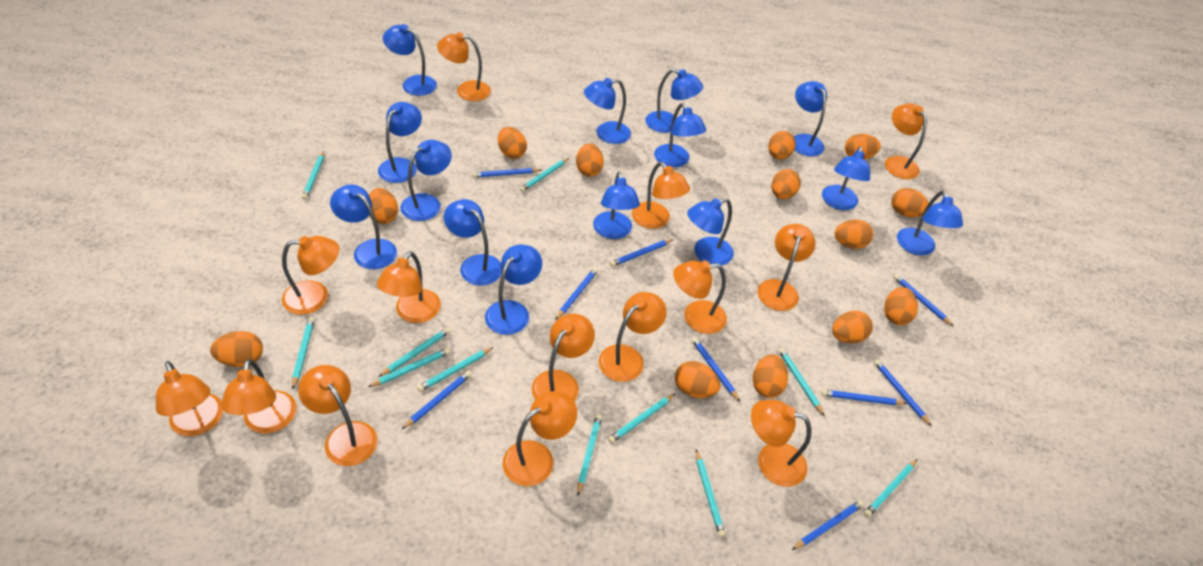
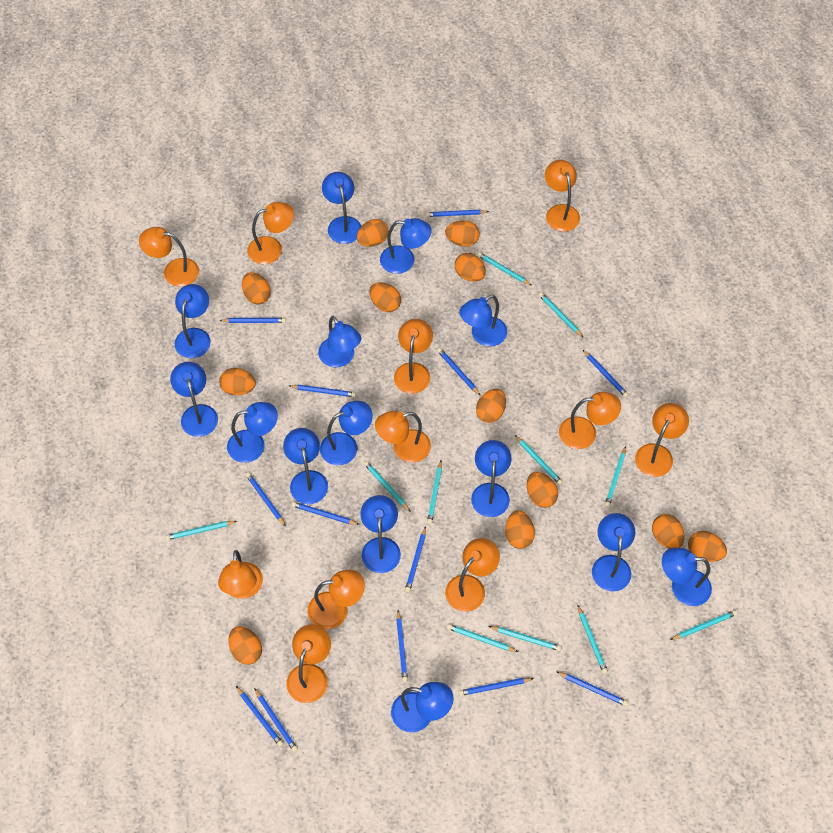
blue pencil: [402,371,471,429] [472,168,542,178] [555,268,598,320] [610,239,673,267] [692,337,740,402] [792,500,864,550] [821,389,907,405] [874,359,932,426] [893,274,953,326] = 9 -> [219,318,286,323] [236,686,283,747] [246,472,286,527] [254,688,298,752] [289,385,356,397] [292,502,360,525] [396,610,408,682] [405,526,426,593] [426,210,489,217] [437,348,481,396] [459,678,534,696] [556,671,628,706] [583,350,629,398] = 13
orange egg: [210,331,263,367] [369,188,398,224] [498,127,527,159] [576,143,604,177] [675,361,721,398] [753,355,788,398] [768,131,796,160] [772,169,801,199] [832,311,873,344] [835,220,873,249] [845,134,881,160] [884,287,918,325] [891,188,929,217] = 13 -> [219,368,256,395] [229,626,262,665] [242,272,270,304] [357,219,389,247] [369,282,401,312] [445,220,480,247] [455,253,486,282] [476,389,506,423] [505,510,535,549] [527,472,558,508] [652,514,684,549] [688,531,727,562] = 12
orange lamp: [156,361,223,436] [221,359,296,434] [282,236,339,315] [298,365,378,466] [377,251,441,323] [437,32,491,101] [502,391,577,486] [532,314,595,401] [599,292,667,382] [632,162,690,229] [673,261,727,334] [751,400,811,487] [758,224,816,311] [885,103,927,179] = 14 -> [139,227,199,287] [218,550,263,599] [247,202,294,264] [286,624,331,703] [307,570,365,629] [375,411,431,463] [394,319,433,394] [445,538,500,612] [545,160,580,232] [559,392,621,449] [635,403,689,477] = 11

